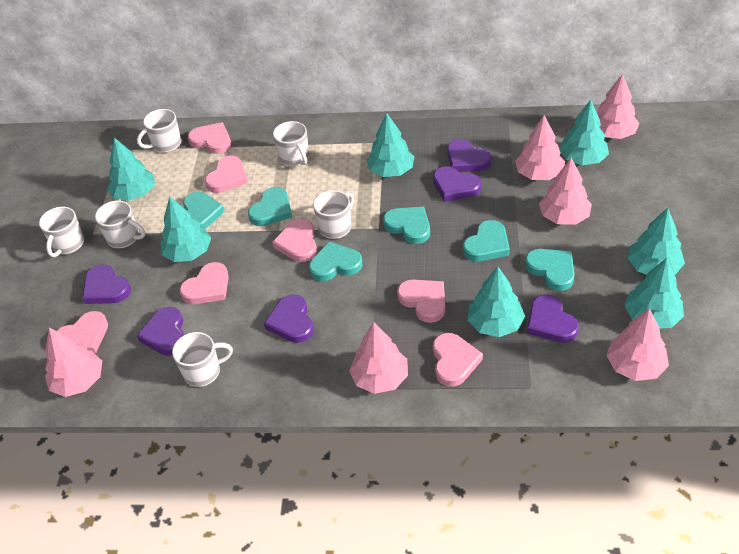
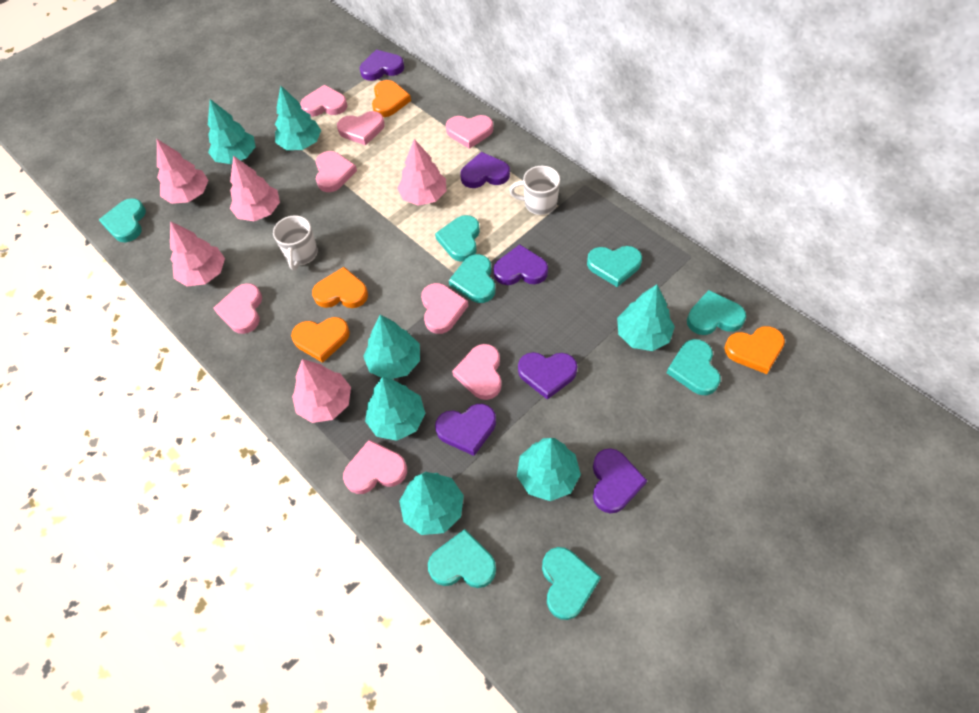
orange heart: none = 0 -> [291,317,350,363] [312,267,368,308] [372,80,411,117] [724,326,785,374] = 4
pink heart: [57,311,108,353] [179,262,229,304] [188,122,231,154] [205,155,248,193] [272,219,317,262] [397,279,445,323] [433,333,483,387] = 7 -> [213,283,262,334] [300,85,347,117] [316,151,357,192] [337,111,385,146] [343,440,407,494] [421,283,469,334] [446,115,493,149] [452,344,502,400] = 8
pink tree: [45,328,102,397] [349,322,408,394] [515,115,565,180] [539,158,592,225] [597,74,640,139] [606,308,669,381] = 6 -> [157,139,209,204] [170,221,225,286] [230,156,280,221] [292,359,351,423] [397,139,446,206] = 5
turquoise heart: [183,192,225,229] [248,187,292,226] [309,242,363,281] [383,207,430,244] [463,220,510,261] [525,249,575,291] = 6 -> [99,198,146,242] [428,529,496,588] [435,215,480,262] [449,254,495,303] [542,547,601,620] [587,246,642,287] [667,339,721,395] [687,290,746,335] = 8
white mug: [39,207,84,257] [95,201,145,248] [137,109,181,153] [172,332,233,387] [273,121,309,166] [313,190,354,239] = 6 -> [273,215,318,270] [509,166,560,215] = 2

